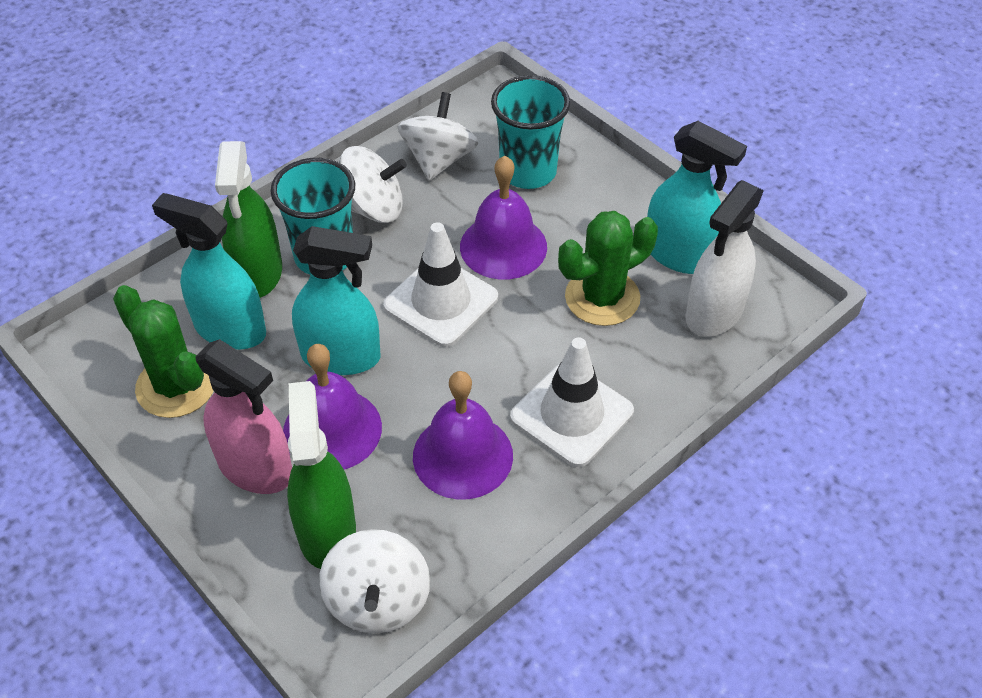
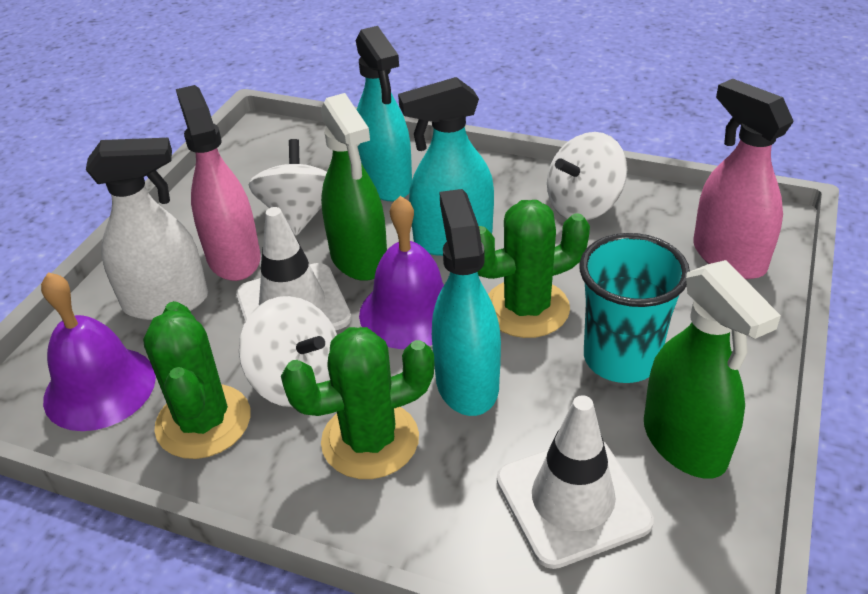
green cactus: [113,285,213,418] [558,211,658,326] = 2 -> [143,301,251,459] [281,327,435,479] [478,200,590,338] = 3
pink spray bottle: [195,339,292,494] = 1 -> [176,85,261,281] [693,79,794,279] = 2
purple bell: [283,344,382,470] [413,371,513,500] [460,156,547,280] = 3 -> [41,272,156,431] [359,196,444,349] = 2
turquoise cup: [271,158,355,275] [491,75,570,189] = 2 -> [579,233,690,383] = 1

